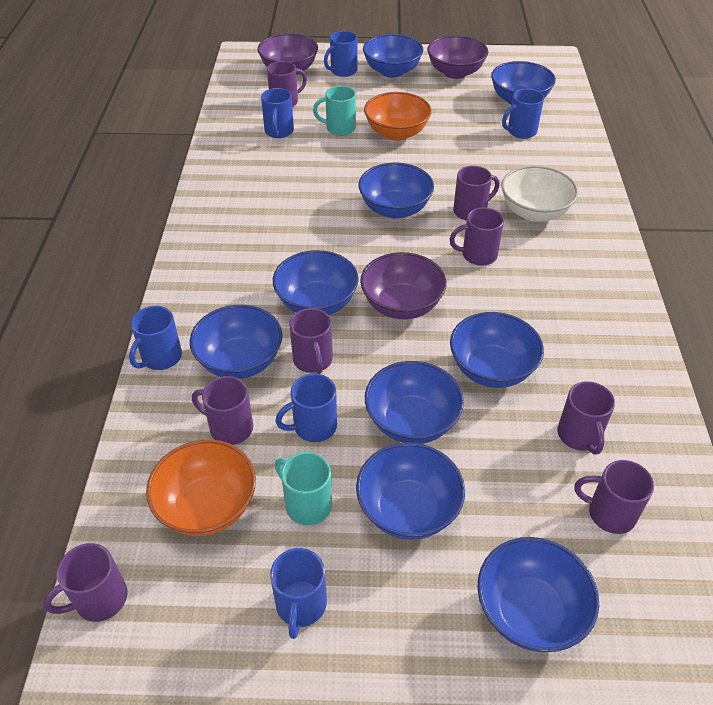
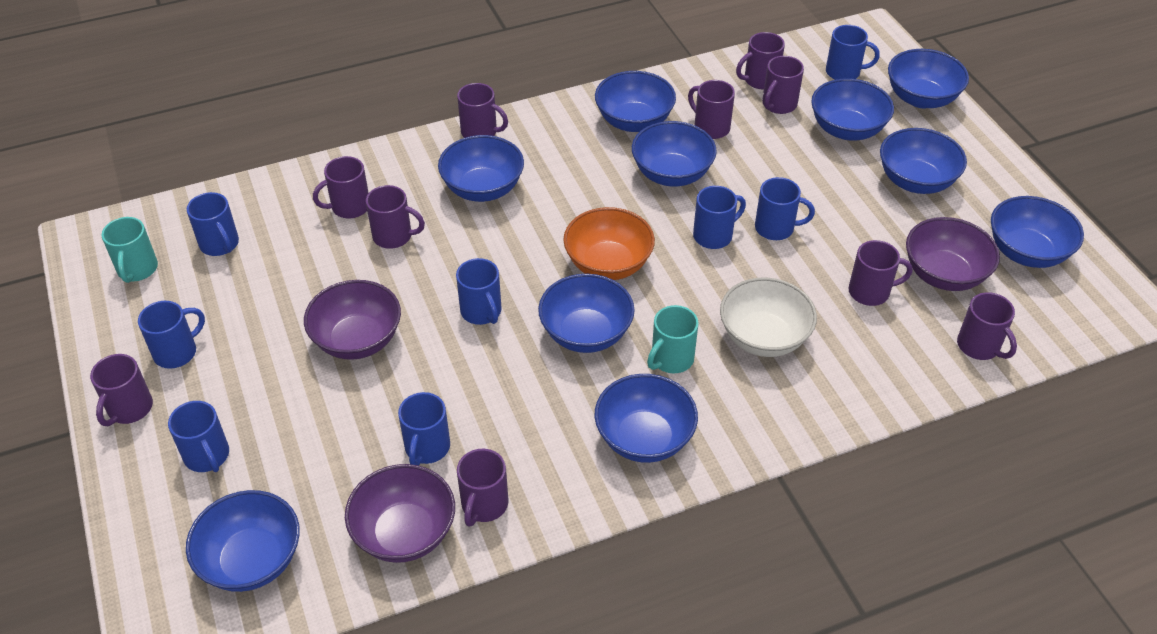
blue bowl: [190,305,283,379] [273,250,359,315] [356,443,465,540] [358,163,434,218] [363,34,424,78] [365,361,464,444] [450,312,544,388] [477,537,599,652] [491,61,556,105] = 9 -> [186,490,300,592] [438,135,524,202] [538,274,635,353] [595,71,676,132] [595,374,698,463] [632,121,717,187] [811,79,894,141] [880,128,967,194] [888,49,969,108] [991,196,1084,268] = 10
blue mug: [129,306,182,370] [261,88,294,138] [270,548,327,639] [275,373,337,442] [324,31,358,77] [502,89,544,139] = 6 -> [138,301,205,369] [168,401,229,472] [187,192,239,256] [398,392,450,465] [456,258,502,325] [693,186,746,249] [755,177,815,240] [826,25,880,80] = 8
orange bowl: [146,440,256,536] [364,92,432,141] = 2 -> [563,207,655,280] = 1
purple mug: [43,543,127,622] [192,376,253,445] [267,61,307,107] [289,308,333,374] [450,208,504,266] [453,166,499,221] [557,381,615,455] [574,460,654,534] = 8 -> [90,354,153,426] [313,156,369,219] [366,185,425,249] [457,83,508,138] [457,449,508,526] [688,80,735,139] [736,32,785,90] [762,56,804,114] [848,240,913,306] [957,292,1017,360] = 10

